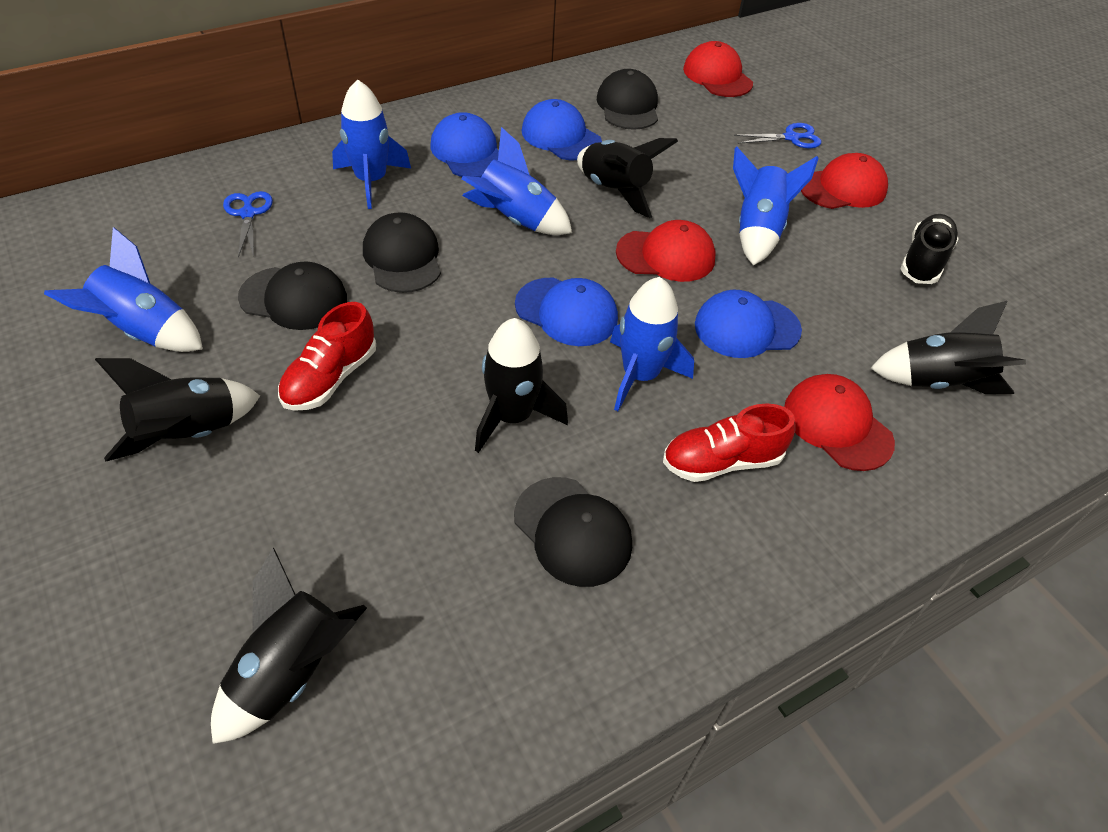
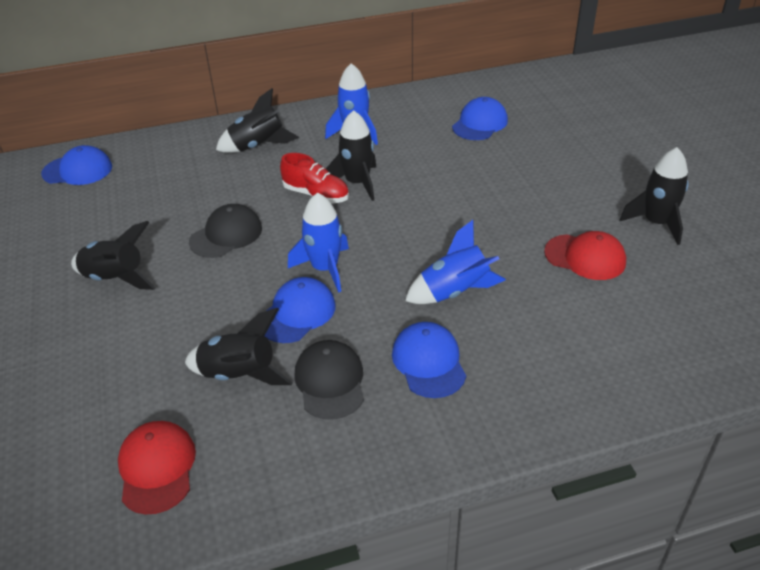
black cap: [238,261,347,330] [363,212,441,293] [514,477,632,587] [597,69,658,130] = 4 -> [189,204,262,258] [294,340,364,420] = 2
black shoe: [901,214,959,284] = 1 -> none = 0
blue rocket: [44,227,203,352] [332,79,411,209] [462,127,572,235] [610,277,694,411] [733,146,819,266] = 5 -> [288,192,349,293] [325,63,378,145] [405,220,506,304] = 3
blue scissors: [223,191,273,258] [734,123,821,148] = 2 -> none = 0
red cap: [616,220,716,282] [683,41,753,97] [784,374,895,471] [801,153,888,209] = 4 -> [118,421,196,515] [544,231,626,280] = 2
red shoe: [278,302,376,411] [663,404,796,482] = 2 -> [280,153,349,203] = 1

